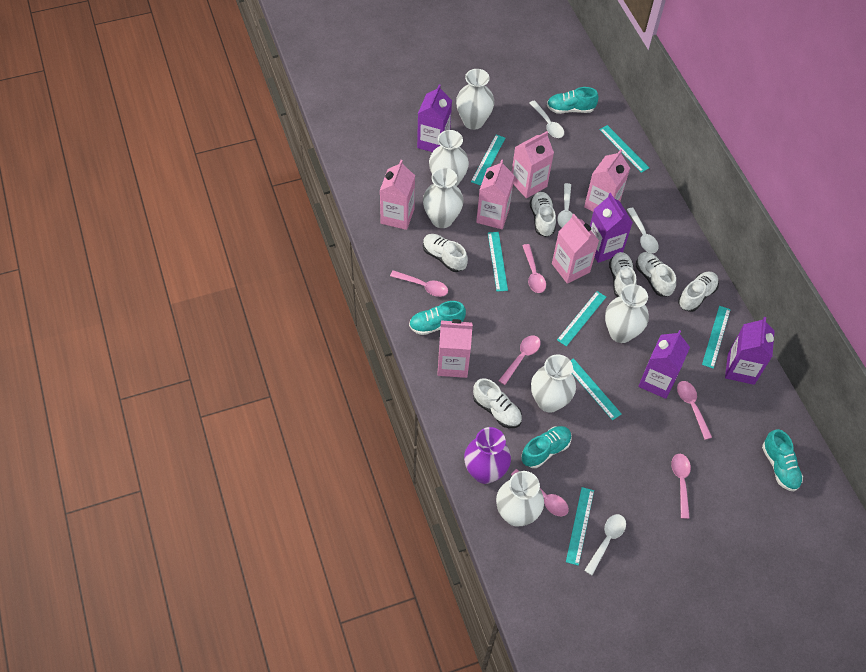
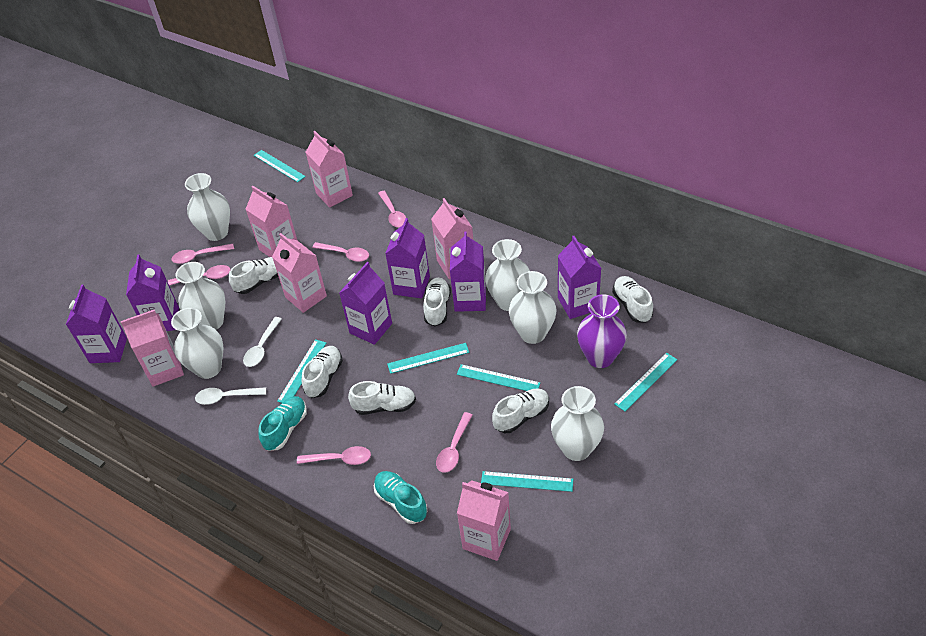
purple carton: [417,84,452,152] [590,193,633,263] [638,330,690,399] [725,317,775,385] = 4 -> [66,284,127,363] [126,254,179,331] [339,262,392,345] [385,218,430,299] [450,231,486,312] [558,236,601,319] = 6
turquoise ruler: [471,135,505,186] [488,232,508,292] [557,291,606,346] [566,487,594,566] [570,358,621,420] [599,125,649,173] [702,306,731,369] = 7 -> [254,150,306,182] [277,339,326,403] [387,343,469,374] [457,364,540,391] [481,471,573,492] [614,353,677,411] = 6
turquoise shoe: [409,301,466,335] [521,426,572,468] [547,87,599,114] [762,429,803,491] = 4 -> [259,396,307,451] [374,471,427,524] = 2
white spoon: [530,100,564,138] [557,183,572,227] [584,514,626,575] [627,208,659,253] = 4 -> [195,387,266,405] [243,317,282,367] = 2

